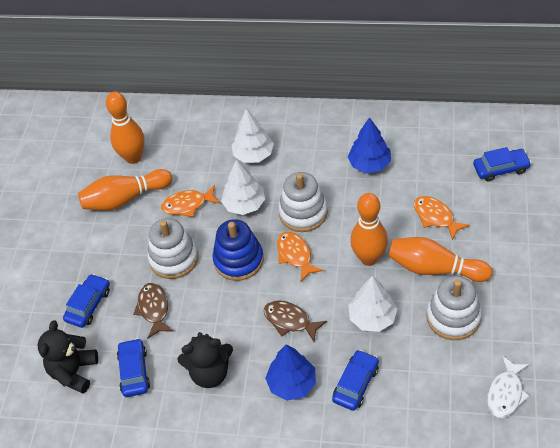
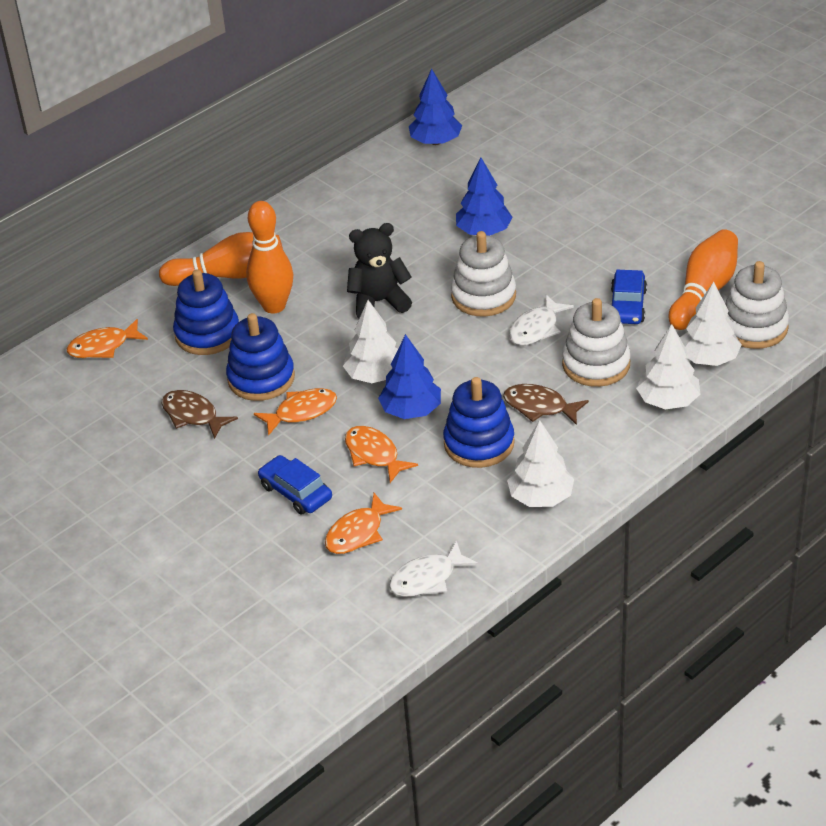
black teddy bear: [37,320,98,394] [178,332,233,388] = 2 -> [347,223,412,319] = 1
blue car: [63,274,110,328] [117,338,150,397] [332,350,379,411] [473,147,531,182] = 4 -> [258,455,332,515] [611,270,647,324] = 2
blue stacking toy: [212,219,264,281] = 1 -> [173,269,239,355] [226,313,295,401] [443,377,515,468] = 3
blue tree: [265,345,316,401] [348,117,391,173] = 2 -> [378,334,441,419] [409,69,462,145] [456,158,513,236] = 3
orange bowling pin: [78,169,172,211] [106,92,145,164] [350,193,388,266] [389,237,492,282] = 4 -> [159,232,283,286] [246,201,293,314] [668,229,738,330] = 3
orange fish: [161,185,220,217] [277,231,323,282] [414,196,470,241] = 3 -> [67,319,148,358] [254,388,337,436] [325,493,402,554] [345,426,418,483] = 4
white fish: [487,356,530,418] = 1 -> [389,540,478,597] [509,295,574,345] = 2
white tree: [221,160,265,215] [232,109,274,163] [348,276,397,332] = 3 -> [343,300,398,383] [507,420,574,507] [636,324,700,410] [680,282,742,366] = 4

